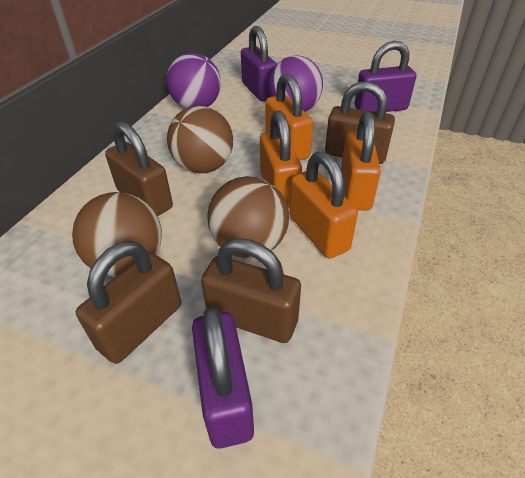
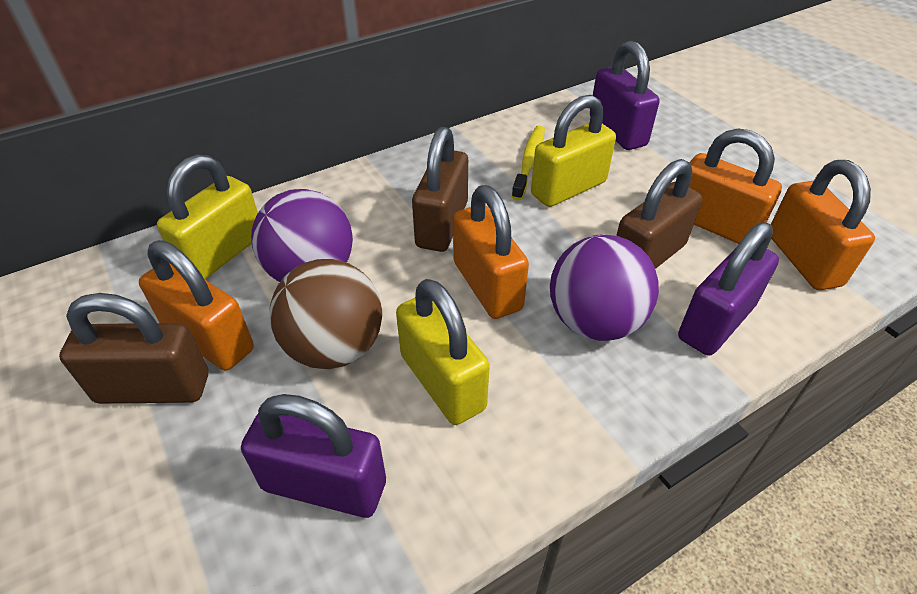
brown ball: [72,192,162,277] [167,106,233,173] [207,176,289,258] = 3 -> [269,259,382,369] = 1
brown padlock: [76,241,181,364] [105,121,173,216] [201,238,301,343] [325,81,395,164] = 4 -> [59,293,208,404] [412,127,468,252] [616,159,702,269] = 3
yellow padlock: none = 0 -> [157,154,258,279] [396,279,490,425] [531,95,616,207] = 3
yellow toothbrush: none = 0 -> [512,126,545,201] = 1

